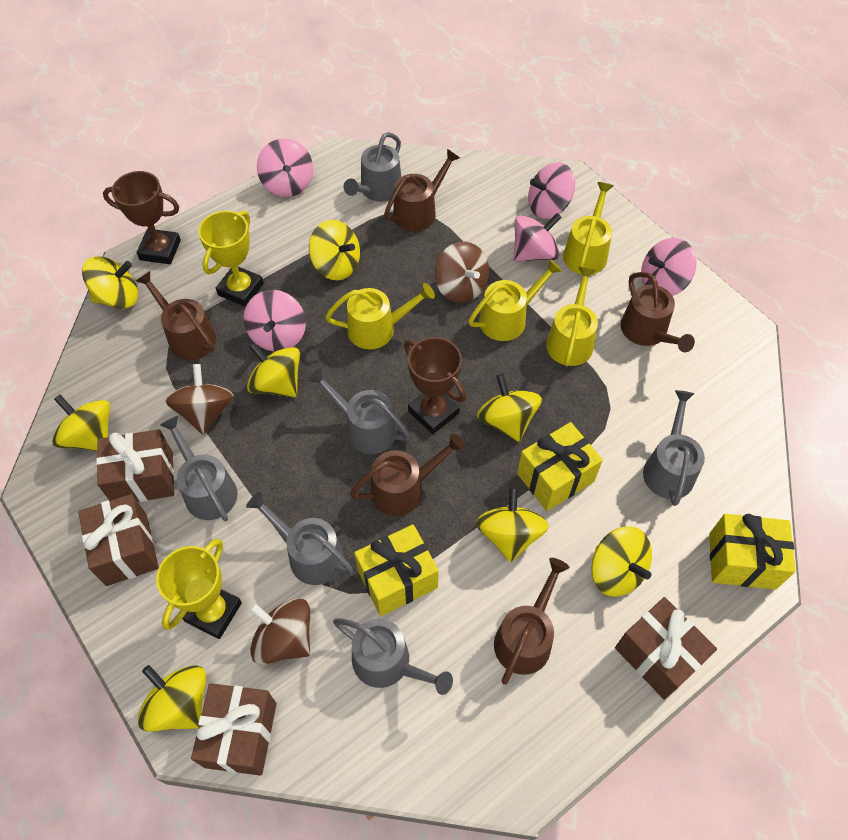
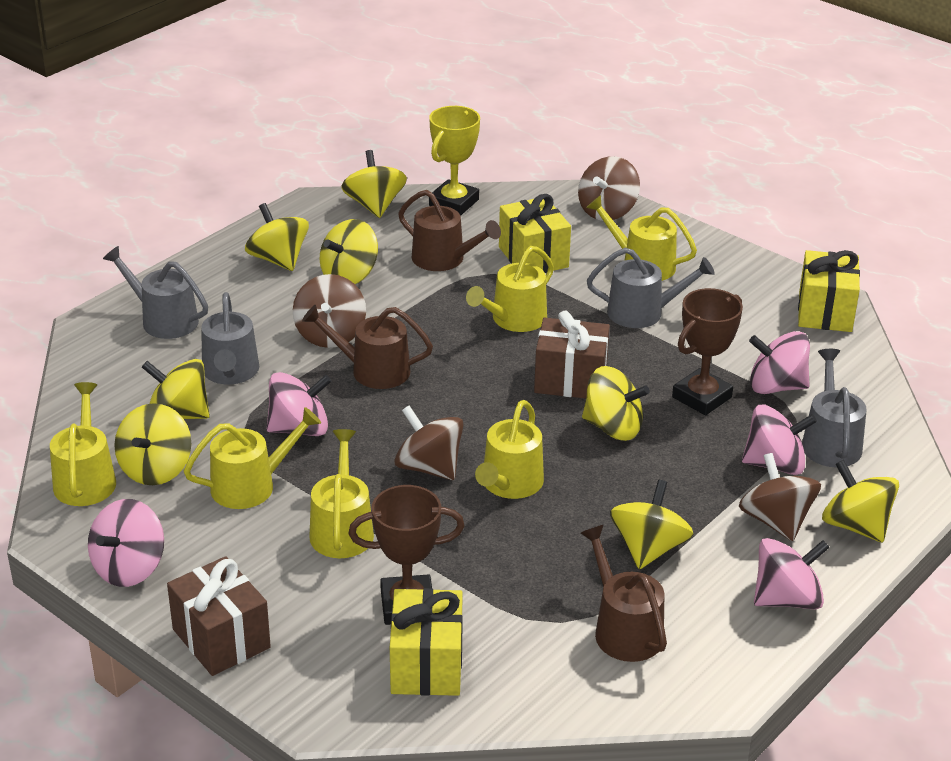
brown gift: [78,494,159,586] [96,429,174,502] [191,683,277,776] [615,597,717,700] = 4 -> [167,556,271,676] [534,311,610,398] = 2
brown spinning top: [165,364,234,435] [249,598,310,665] [435,241,489,303] = 3 -> [293,274,366,348] [394,406,464,480] [578,156,640,221] [739,453,821,541] = 4
brown watering can: [136,271,216,360] [350,433,465,516] [384,149,460,232] [494,558,569,685] [621,272,695,352] = 5 -> [302,305,433,389] [398,190,501,271] [581,525,667,662] = 3
grey watering can: [160,416,237,521] [246,492,355,585] [308,368,411,454] [333,618,453,695] [343,132,401,202] [643,390,705,506] = 6 -> [103,246,208,339] [201,292,259,384] [587,248,715,328] [802,349,867,468] = 4
yellow trophy: [156,538,242,639] [198,210,264,307] = 2 -> [429,106,480,216] = 1
yellow watering can: [325,283,435,349] [468,259,562,341] [546,267,598,366] [563,182,613,275] = 4 -> [50,382,116,506] [184,407,321,509] [310,429,374,558] [466,246,554,332] [475,400,544,499] [586,195,697,281] = 6

